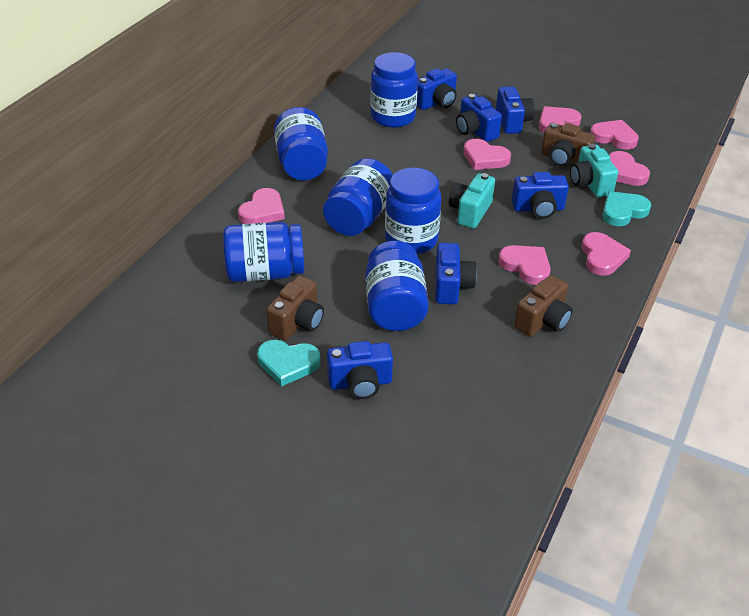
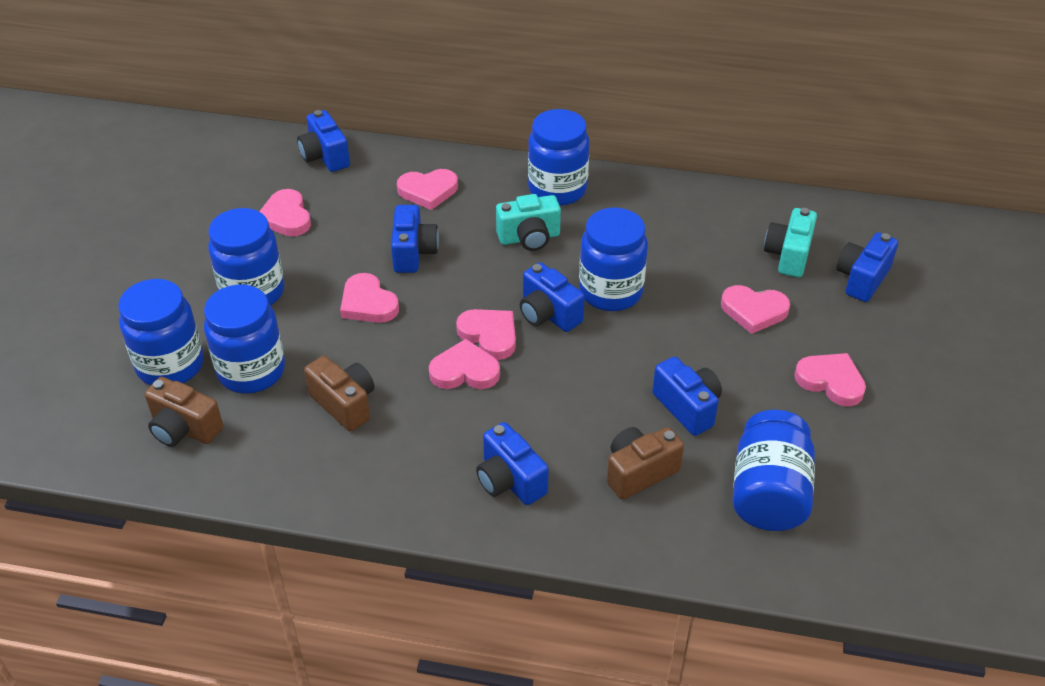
turquoise heart: [257,340,320,387] [602,191,651,226] = 2 -> none = 0

